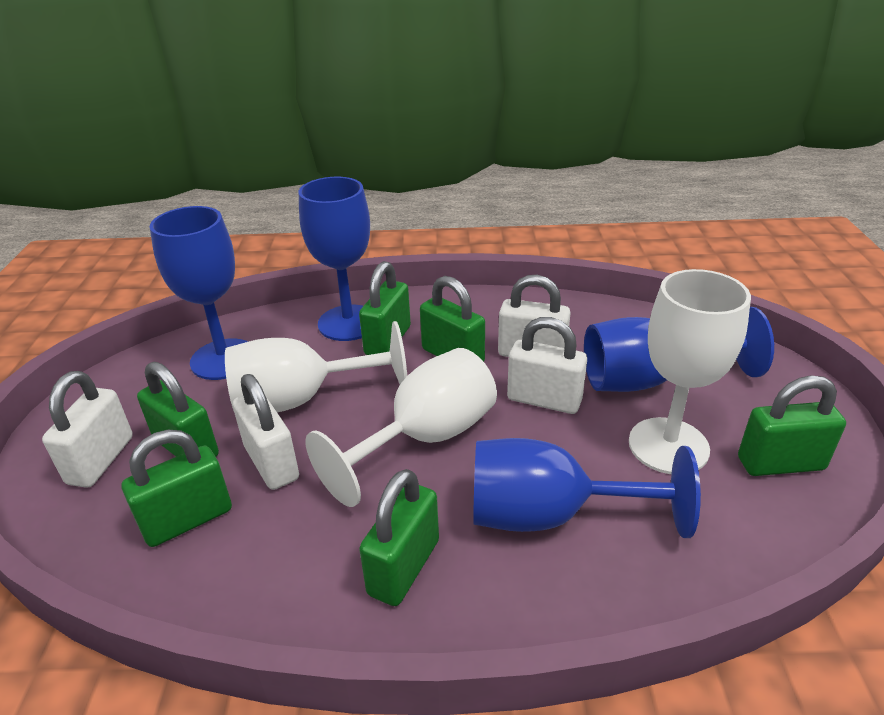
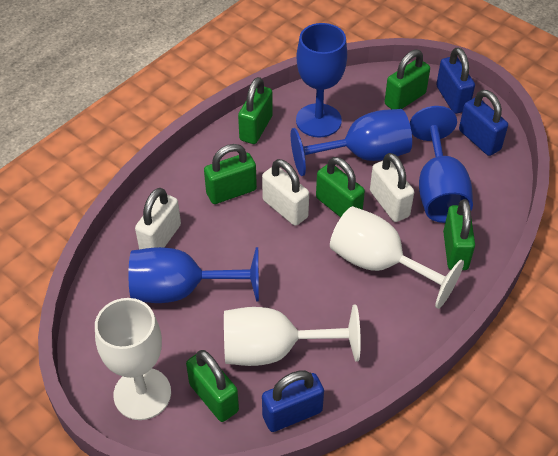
blue padlock: none = 0 -> [262,370,324,432] [436,47,475,114] [459,90,508,156] = 3
white padlock: [42,371,133,488] [233,374,299,490] [498,275,571,357] [507,317,587,414] = 4 -> [135,188,181,249] [262,159,309,226] [370,153,414,222] = 3

